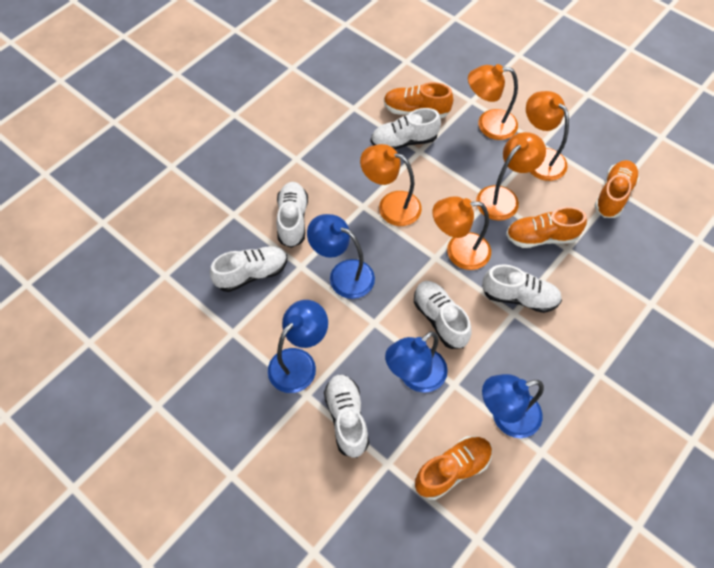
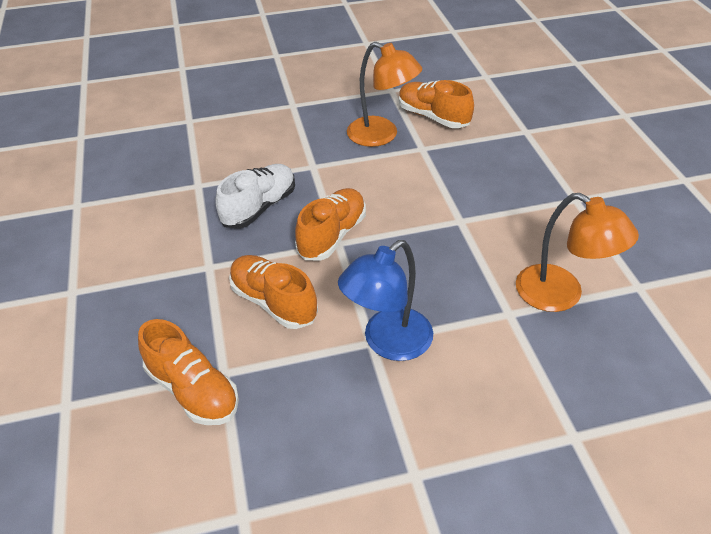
blue lamp: [268,300,328,393] [307,214,375,299] [385,331,448,393] [482,374,544,438] = 4 -> [338,240,433,361] = 1
orange lamp: [360,144,422,226] [433,196,491,270] [468,64,518,140] [476,132,546,221] [526,91,569,181] = 5 -> [347,42,422,147] [516,193,639,312] = 2
white shoe: [210,246,287,292] [276,182,308,248] [324,374,369,458] [371,108,441,150] [414,281,471,349] [482,264,562,313] = 6 -> [215,164,295,229] = 1

